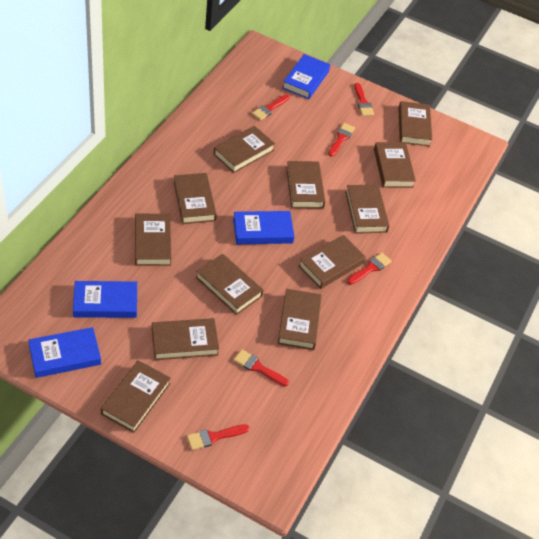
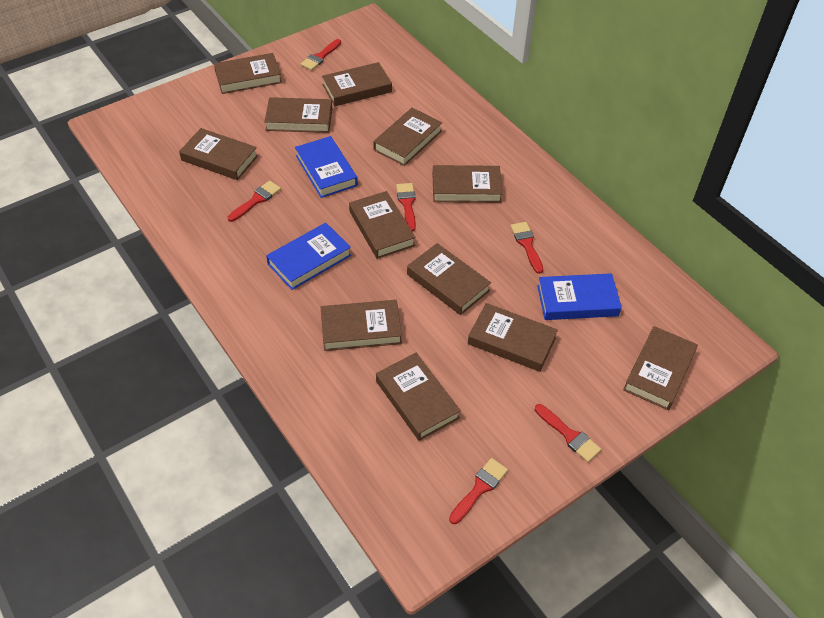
blue book: [28,327,101,378] [73,281,137,318] [233,211,295,244] [282,54,330,99] = 4 -> [266,223,351,290] [295,136,358,198] [537,273,622,320] = 3

